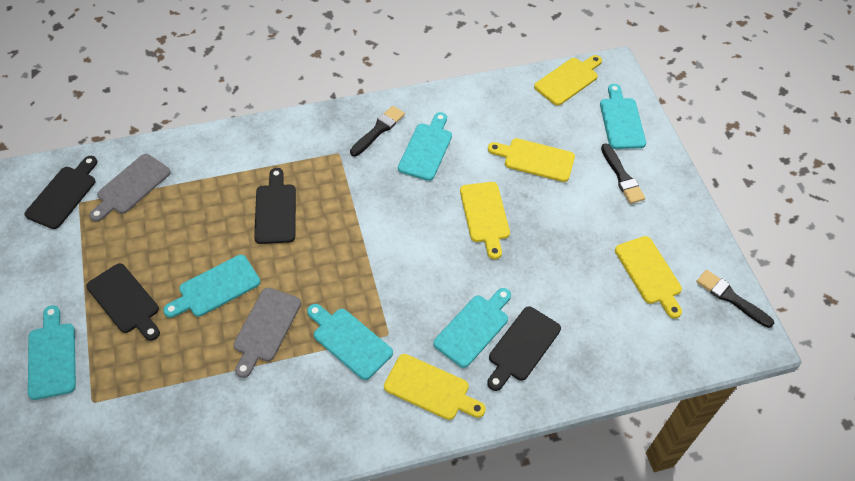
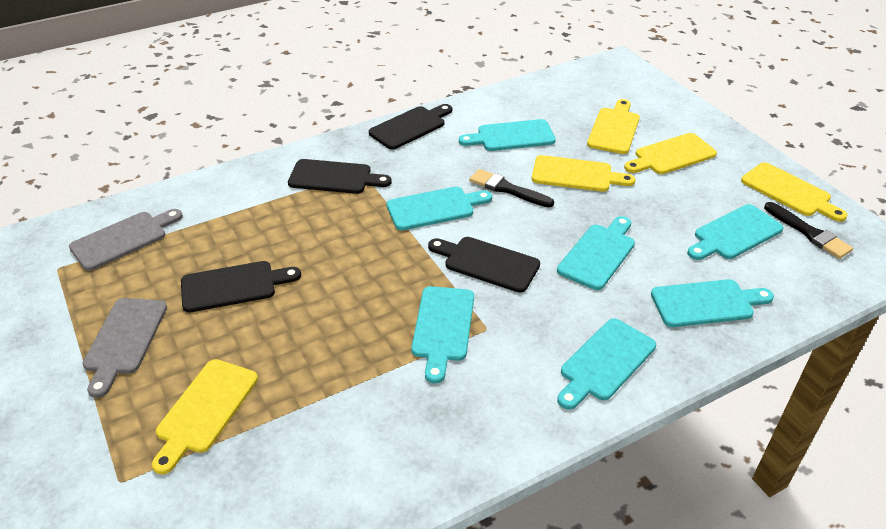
black brush: [350,106,405,157] [601,143,645,204] [696,270,774,328] = 3 -> [469,169,554,207] [764,202,853,259] = 2
turquoise cutting board: [28,305,76,400] [163,255,260,318] [307,304,393,380] [398,112,452,181] [433,288,511,368] [600,84,646,149] = 6 -> [387,187,492,230] [411,286,474,383] [459,119,556,151] [557,216,635,290] [557,318,656,410] [651,279,774,327] [687,204,784,260] = 7

